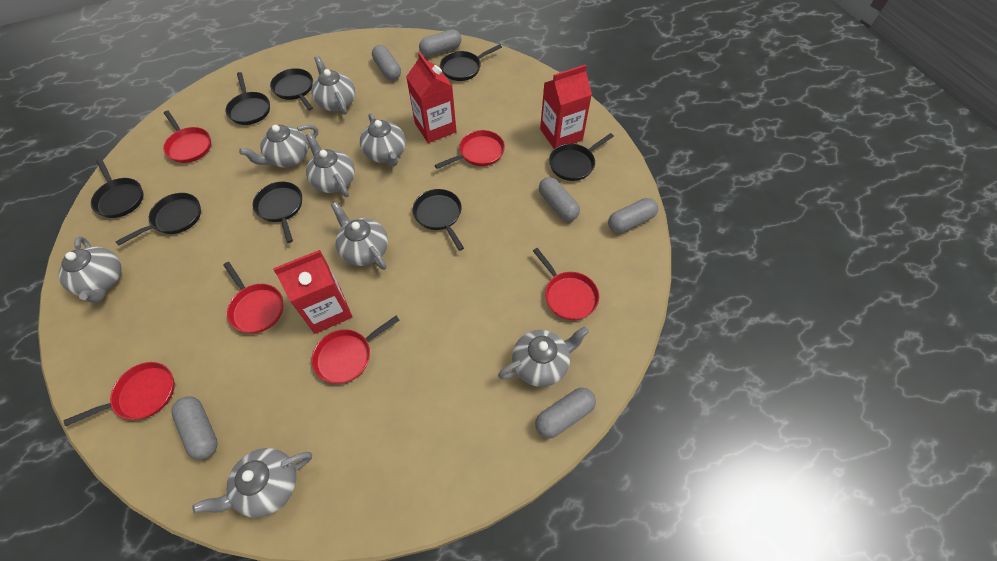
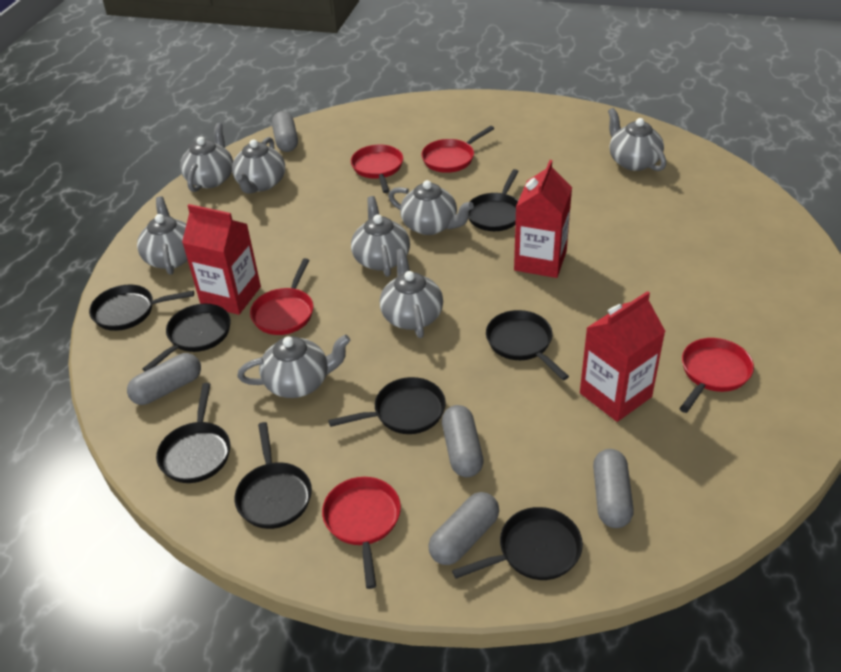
grey capsule: [171,396,218,460] [372,45,401,80] [419,29,461,56] [535,388,596,439] [539,177,580,221] [608,198,658,233] = 6 -> [127,353,201,405] [272,111,298,152] [428,492,499,565] [442,405,483,477] [593,449,634,528] = 5
red pan: [63,362,175,426] [163,110,211,163] [223,262,283,333] [312,316,399,384] [435,130,505,169] [533,248,599,320] = 6 -> [250,258,313,335] [322,477,401,589] [351,145,403,193] [421,126,494,173] [679,338,754,413] = 5

